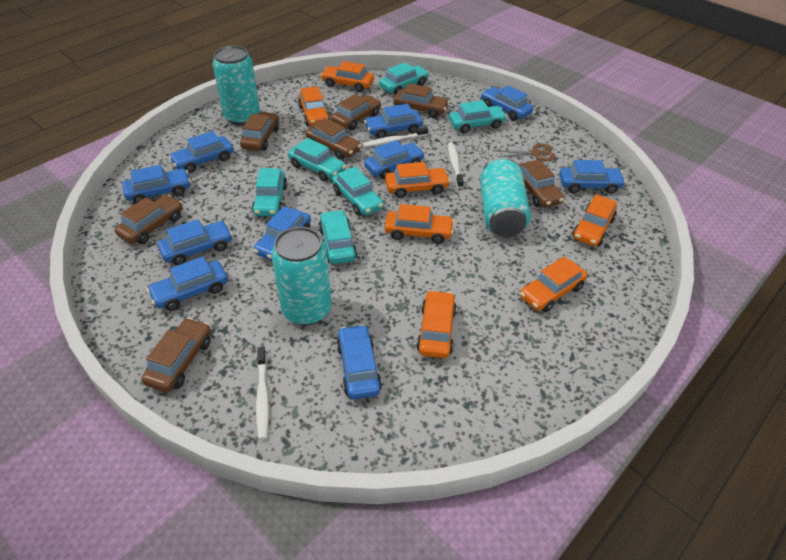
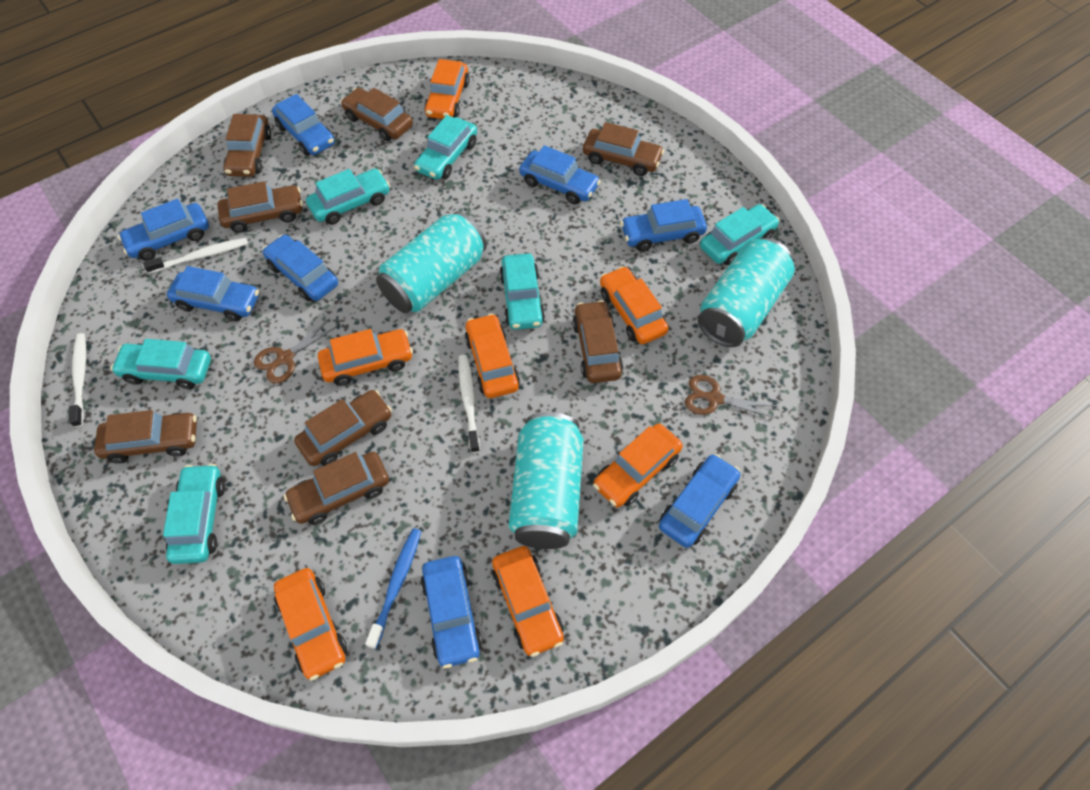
blue car: [122,165,191,204] [147,256,228,311] [158,220,233,265] [169,131,233,173] [253,206,311,261] [336,324,382,399] [364,104,423,138] [364,140,425,179] [481,85,533,121] [559,160,626,194] = 10 -> [118,199,209,261] [167,266,259,321] [262,235,338,301] [272,94,335,156] [421,556,482,669] [519,145,601,204] [620,199,707,252] [659,454,740,548] = 8
blue toothbrush: none = 0 -> [365,528,421,649] = 1
brown car: [115,195,183,244] [142,318,211,392] [240,112,279,151] [306,118,362,160] [331,94,381,130] [393,83,450,118] [518,159,564,208] = 7 -> [94,410,197,464] [217,181,303,233] [223,114,271,177] [284,452,389,525] [294,390,392,466] [341,88,413,141] [572,300,623,383] [583,122,664,176] = 8
brown scissors: [496,143,556,161] = 1 -> [254,318,338,383] [685,375,779,419] = 2

